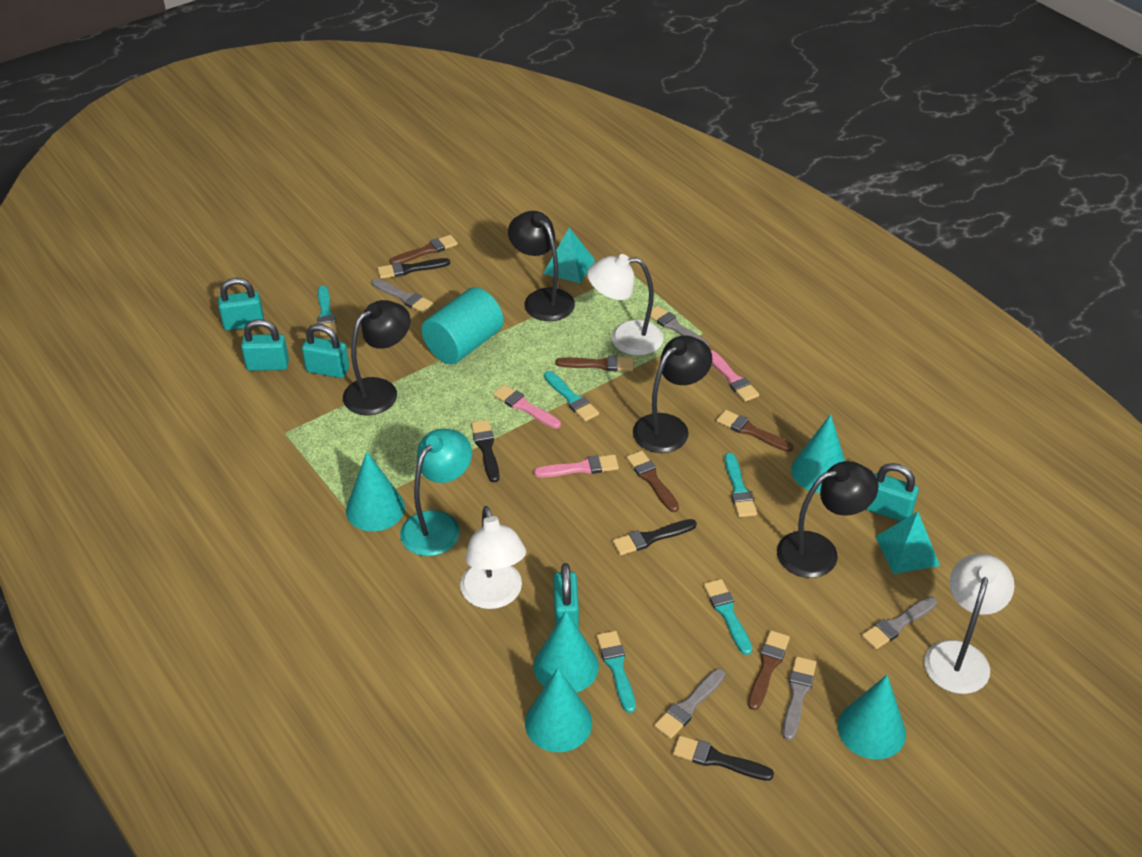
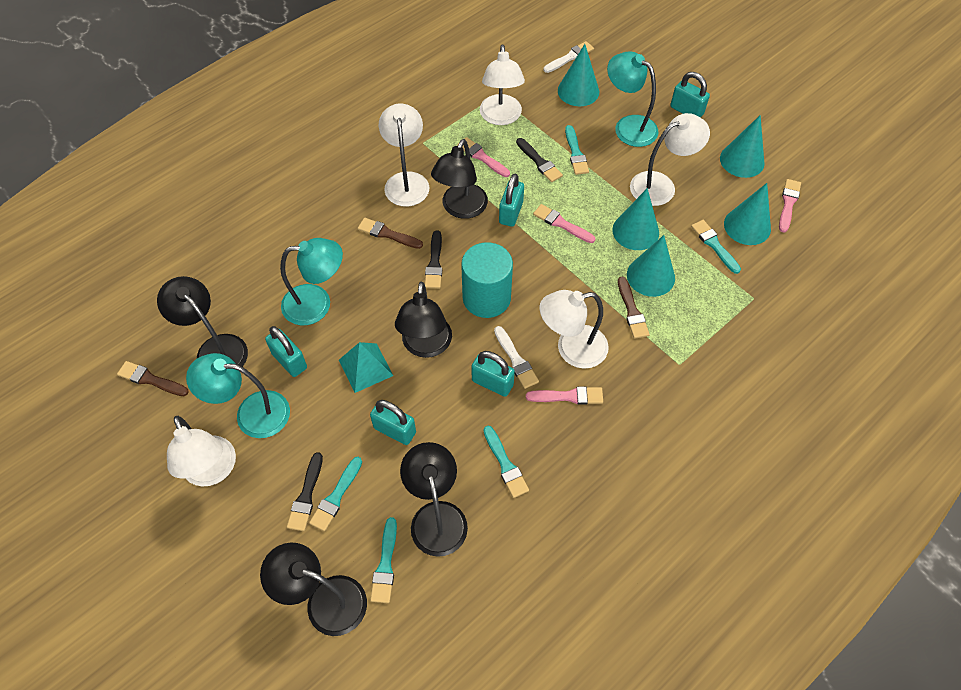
black brush: [377,258,450,279] [471,420,499,483] [613,519,697,555] [673,735,774,781] = 4 -> [287,452,323,531] [425,230,442,289] [516,138,563,182] = 3
black lamp: [343,300,410,416] [508,211,575,321] [633,335,712,453] [777,461,879,578] = 4 -> [157,276,248,367] [260,543,367,636] [395,281,452,358] [400,442,468,557] [431,139,488,219] = 5
brown brush: [390,235,458,265] [556,355,634,371] [626,451,679,512] [716,410,793,452] [748,630,790,710] = 5 -> [117,361,189,396] [358,218,423,249] [618,276,650,339] = 3
grey brush: [372,278,434,313] [650,306,708,345] [654,669,725,739] [783,656,816,741] [862,596,937,650] = 5 -> none = 0
pink brush: [493,385,561,429] [534,455,619,478] [711,350,759,402] = 3 -> [457,137,510,177] [526,386,603,405] [533,204,595,243] [779,179,801,233] = 4
turquoise lamp: [400,429,472,556] = 1 -> [186,353,290,438] [280,238,343,325] [607,52,658,147] = 3
turquoise pyramid: [543,228,595,283] [876,511,940,574] = 2 -> [339,342,393,393] = 1
white brush: none = 0 -> [494,326,539,389] [544,41,594,73] = 2
white lamp: [460,506,526,609] [587,254,664,355] [924,554,1014,694] = 3 -> [167,416,236,487] [379,104,429,207] [480,44,525,125] [539,290,609,369] [630,113,710,206] = 5

